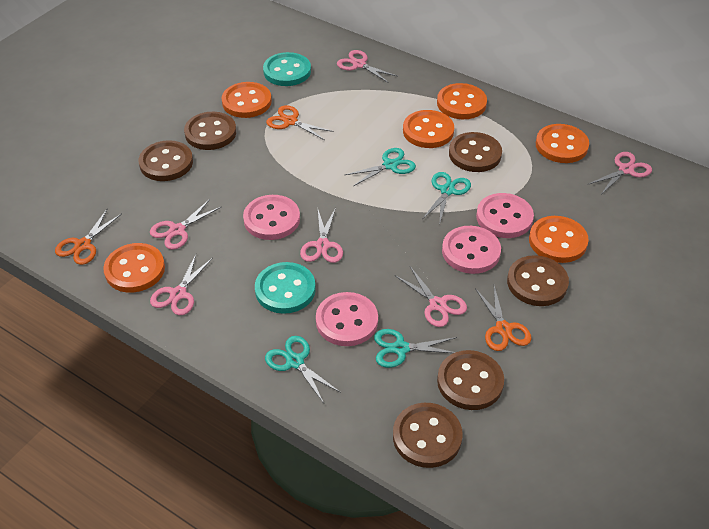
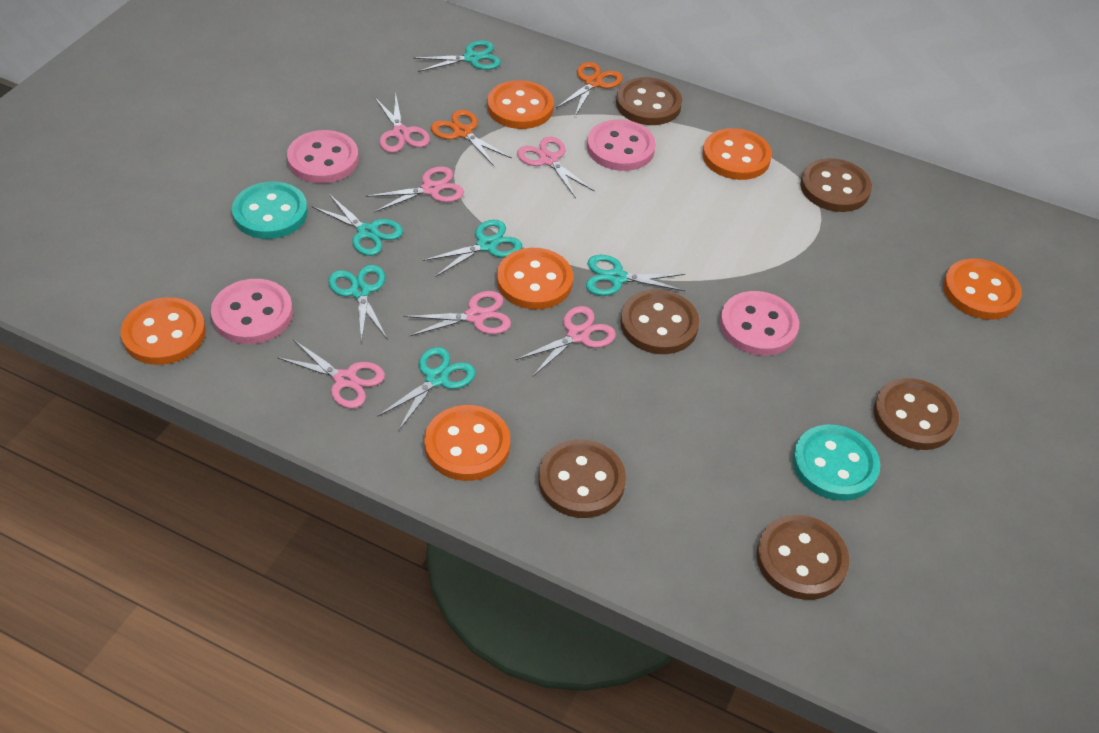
orange scissors: [55,209,122,265] [266,105,334,140] [475,286,531,351] = 3 -> [431,110,512,167] [556,62,623,116] = 2
turquoise scissors: [265,336,341,403] [345,148,416,186] [374,329,457,368] [423,172,471,222] = 4 -> [312,194,403,256] [328,265,387,344] [377,347,475,431] [413,40,501,72] [423,219,522,277] [586,255,685,296] = 6

